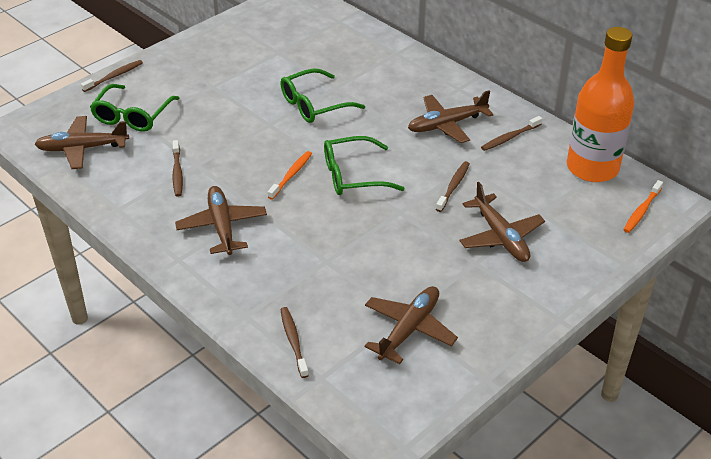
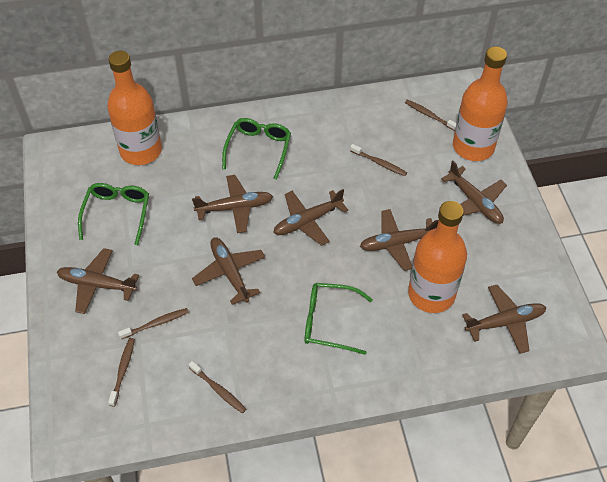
brown plane: [34,116,129,169] [175,186,267,255] [364,286,458,364] [408,90,493,143] [459,182,545,262] = 5 -> [57,248,139,314] [192,175,273,233] [192,237,265,305] [273,189,348,246] [360,209,439,271] [441,161,507,224] [462,285,546,354] = 7
orange bottle: [567,27,634,182] = 1 -> [107,51,162,165] [408,201,467,313] [453,46,508,161] = 3
orange toothbrush: [268,151,312,200] [623,180,663,233] = 2 -> none = 0

